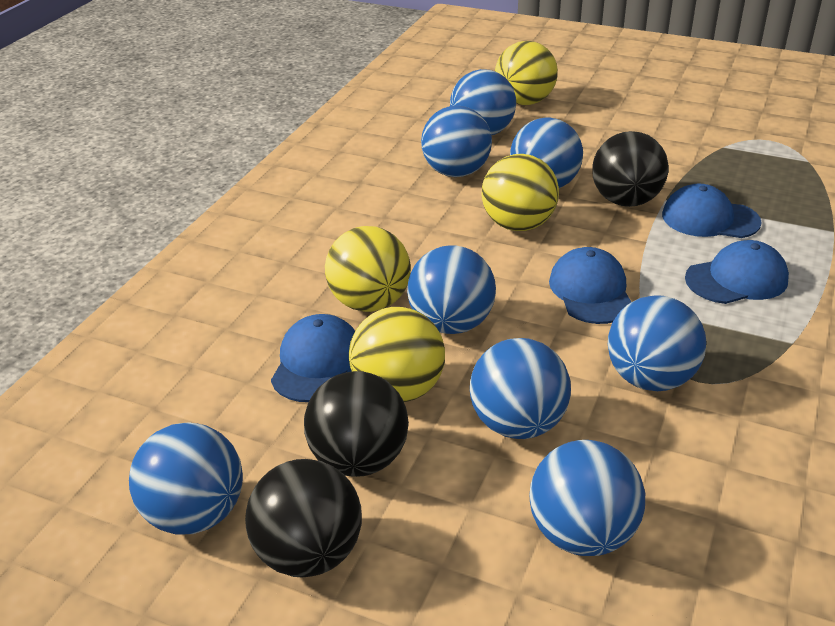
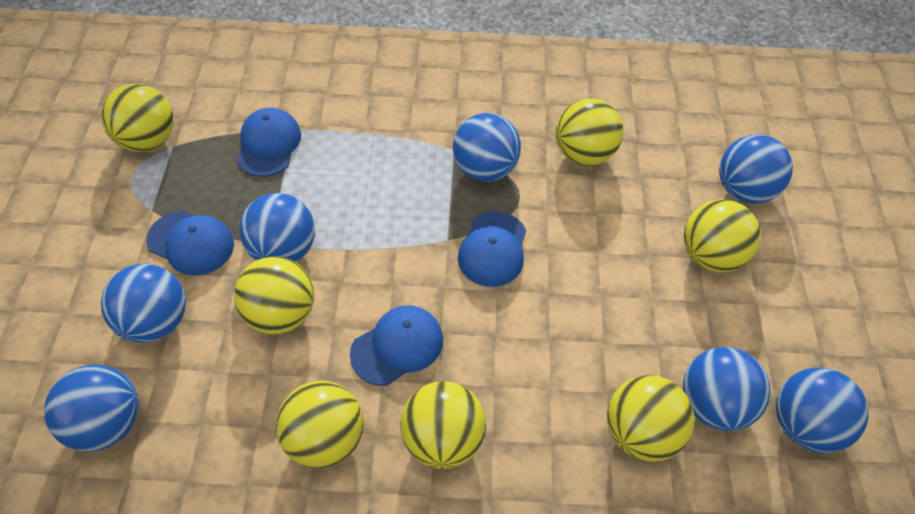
black ball: [245,459,362,578] [304,371,409,477] [592,131,668,207] = 3 -> none = 0
blue ball: [129,422,243,535] [407,245,496,334] [421,105,492,177] [450,69,516,135] [470,338,571,439] [510,118,583,188] [530,440,645,556] [608,295,706,391] = 8 -> [44,364,139,452] [101,264,186,343] [239,193,315,262] [453,113,521,182] [683,347,770,431] [719,135,793,204] [776,367,868,453] = 7
yellow ball: [325,226,411,312] [349,307,445,402] [482,154,559,231] [495,41,558,105] = 4 -> [101,84,174,152] [234,256,314,334] [276,381,364,469] [400,381,486,469] [555,98,623,166] [607,375,694,462] [684,199,761,272] = 7

